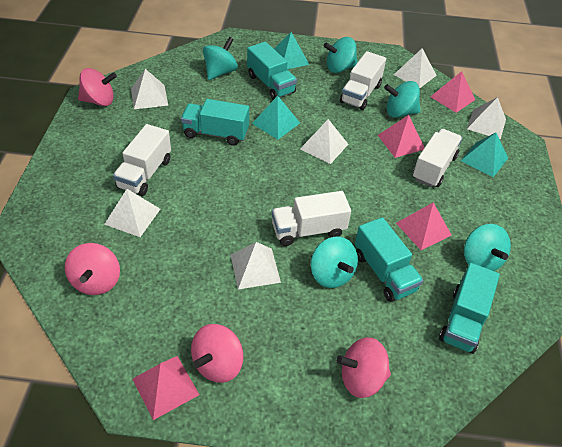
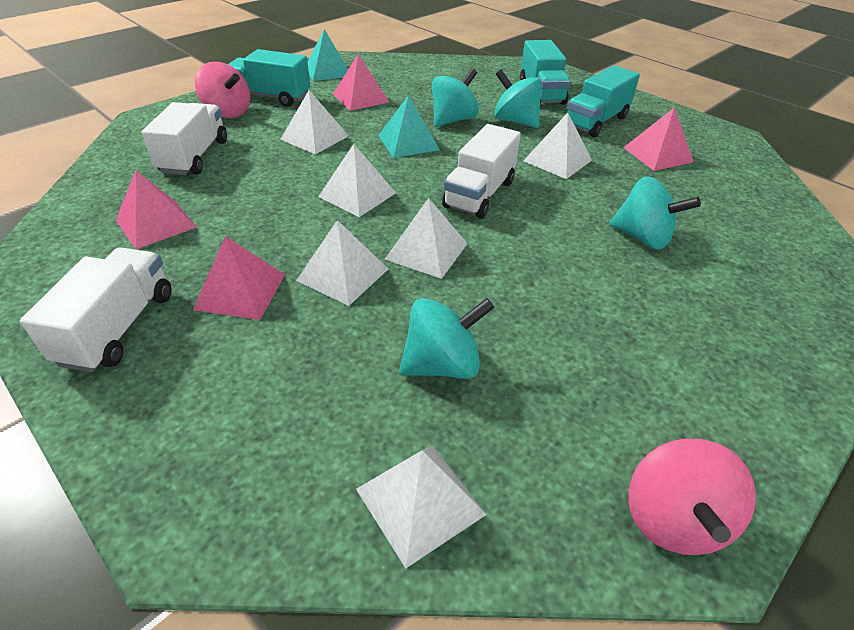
pink spinning top: [65,243,120,295] [78,68,117,106] [191,324,244,383] [336,337,391,398] = 4 -> [195,62,250,118] [628,439,756,555] = 2
turquoise pyramid: [252,96,300,140] [274,32,310,69] [461,133,508,177] = 3 -> [308,29,348,81] [378,95,440,158] = 2
turquoise spinning top: [203,37,238,80] [311,237,358,288] [324,37,358,73] [384,81,421,118] [464,224,511,271] = 5 -> [399,298,495,379] [432,68,479,127] [494,70,542,128] [609,176,701,249] = 4
turquoise truck: [181,99,249,146] [247,42,297,100] [355,217,423,302] [439,263,500,354] = 4 -> [228,49,310,107] [520,40,571,105] [567,65,640,137] = 3
white truck: [113,124,171,196] [272,191,351,246] [340,51,386,110] [412,129,462,187] = 4 -> [20,247,171,372] [142,102,227,175] [442,124,521,219] = 3

